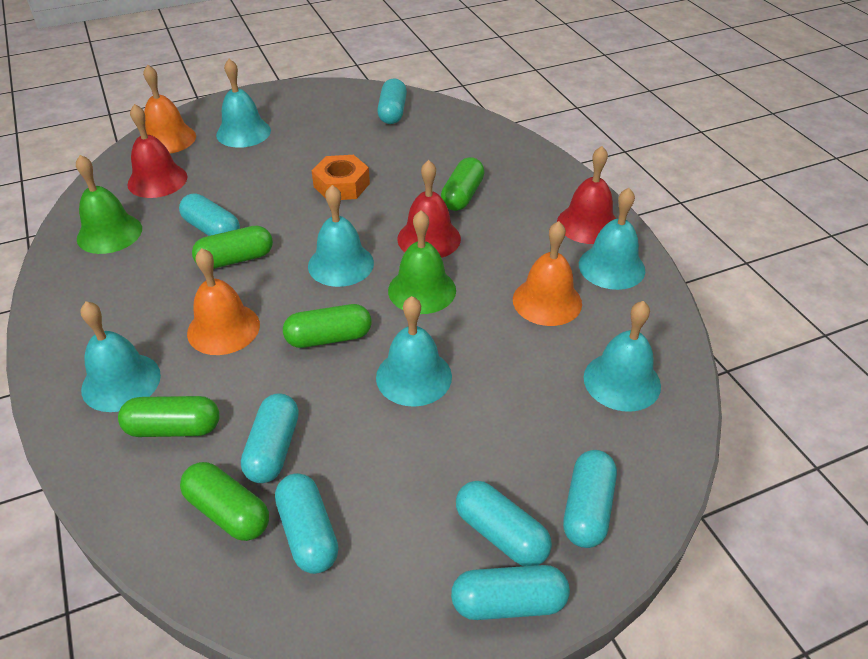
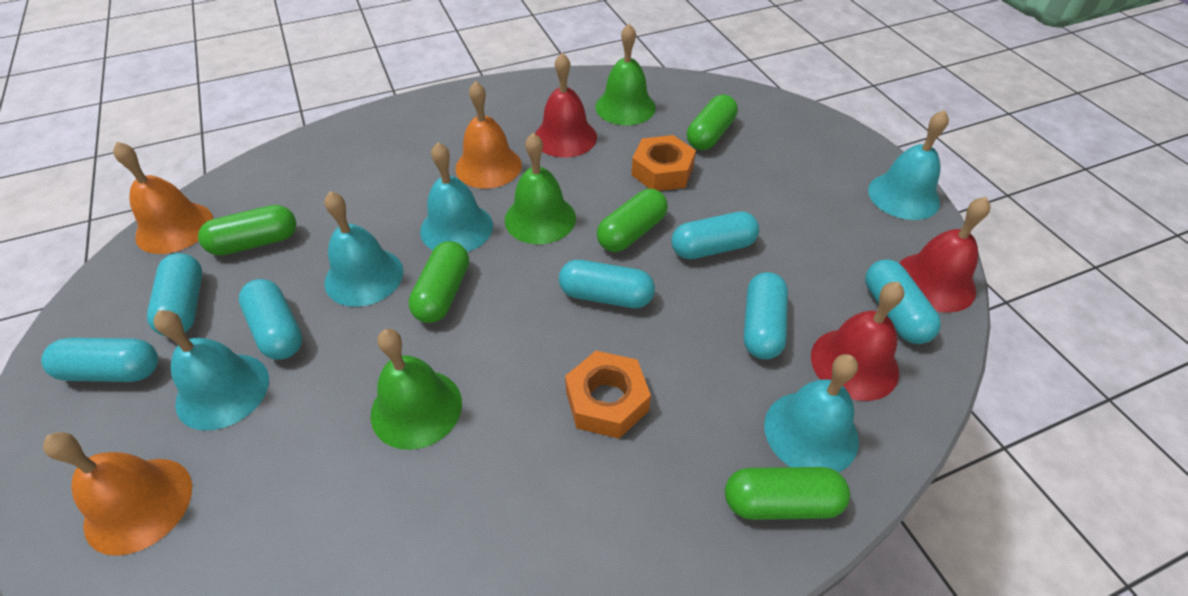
green bell: [76,155,142,254] [388,210,456,314] = 2 -> [371,329,462,450] [505,133,576,244] [595,24,656,125] = 3
orange nut: [312,155,370,200] = 1 -> [565,351,651,439] [632,135,696,191] = 2
turquoise bell: [80,301,161,412] [216,59,271,148] [308,185,374,287] [376,296,452,407] [579,188,645,290] [584,301,661,412] = 6 -> [153,310,269,431] [324,191,403,307] [420,142,493,252] [764,354,859,473] [868,110,949,220] = 5

